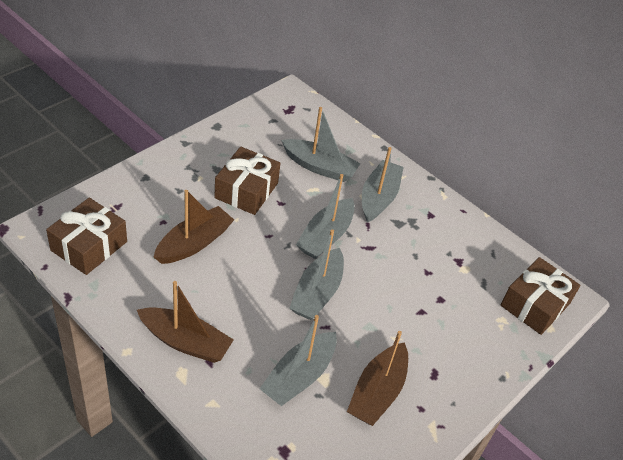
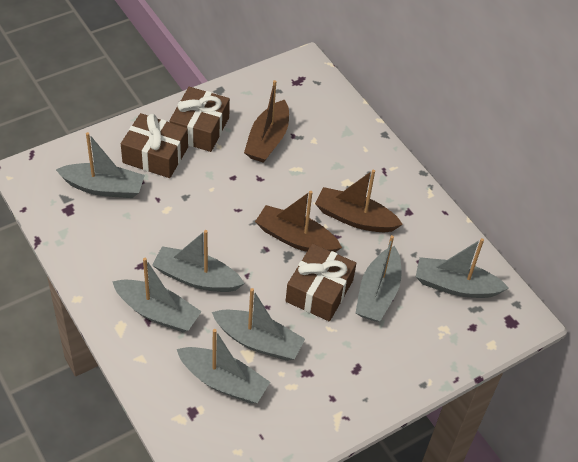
grey boat: [259,315,337,406] [281,107,361,182] [290,229,344,320] [296,174,355,259] [362,147,404,222] = 5 -> [56,132,145,198] [112,258,202,332] [152,230,245,292] [177,329,270,403] [212,288,305,361] [356,235,402,322] [416,238,509,298] = 7

